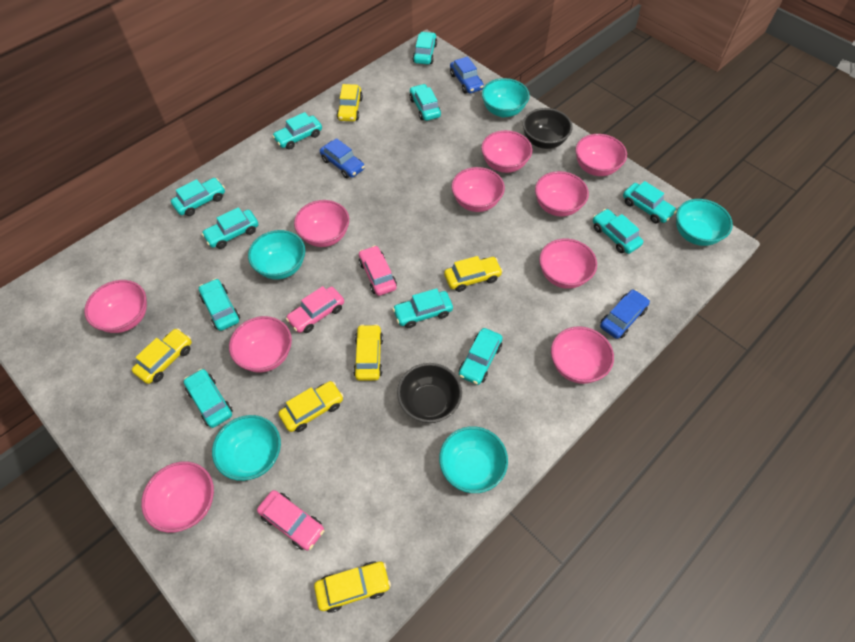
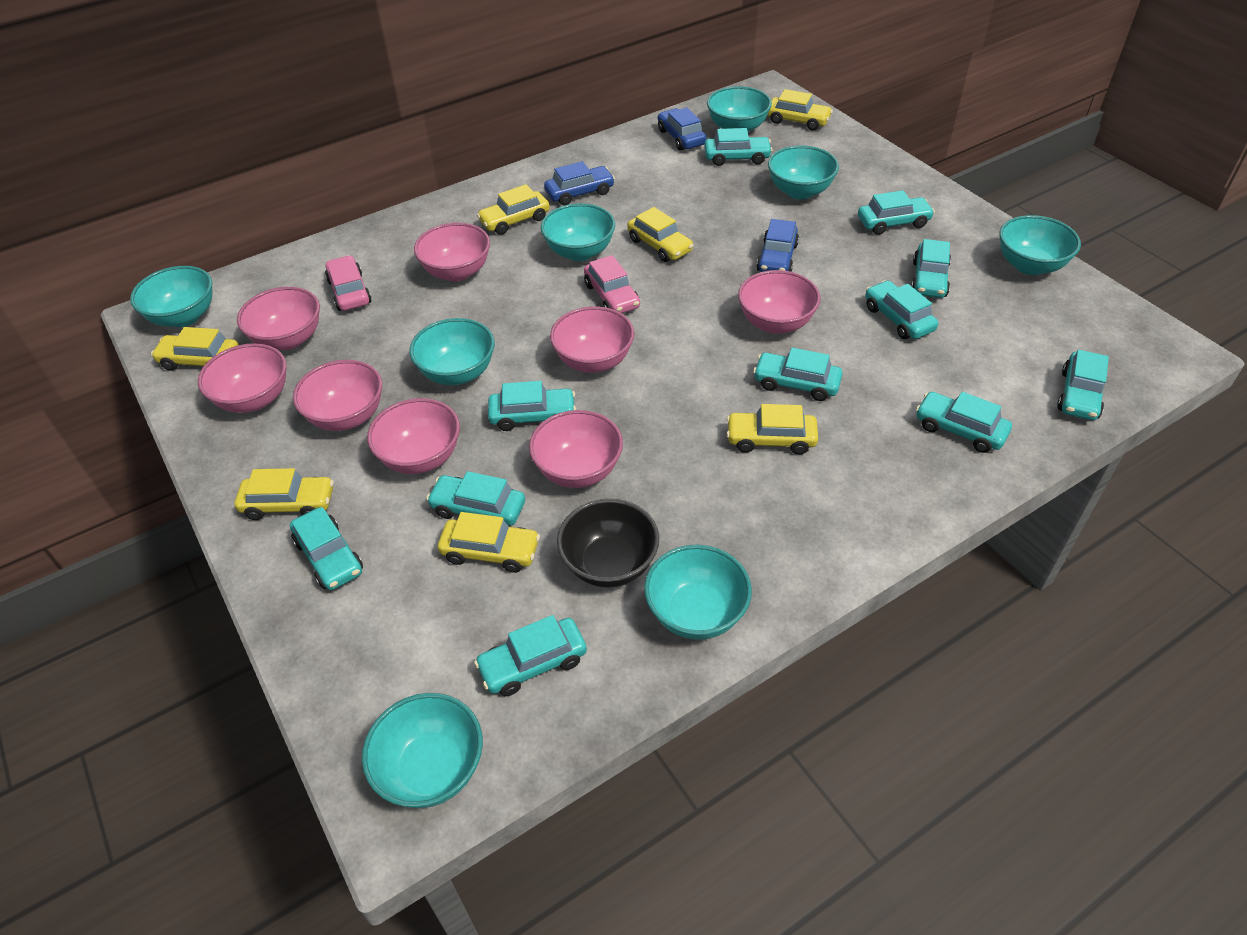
black bowl: [397,363,462,423] [523,108,572,149] = 2 -> [557,499,659,588] = 1
pink bowl: [84,280,147,333] [141,461,214,533] [229,316,292,372] [294,200,349,247] [451,167,505,212] [481,130,532,173] [535,171,589,217] [539,239,597,289] [551,326,614,384] [575,134,627,176] = 10 -> [198,343,286,413] [237,287,320,350] [293,360,382,431] [367,398,460,474] [414,223,490,282] [529,410,623,488] [550,306,634,373] [738,270,821,334] = 8
pink car: [257,490,324,551] [286,286,344,333] [359,245,397,296] = 3 -> [325,255,371,311] [584,255,640,313] = 2
turquoise bowl: [212,415,281,481] [248,230,305,279] [439,426,508,493] [482,78,530,117] [676,199,733,246] = 5 -> [130,266,212,327] [362,693,483,808] [409,318,495,385] [541,203,615,261] [644,545,752,640] [707,86,772,132] [768,145,839,199] [1000,215,1081,275] = 8
yellow car: [132,328,192,384] [278,381,343,432] [314,561,391,613] [337,84,363,122] [353,324,383,381] [444,256,503,292] = 6 -> [151,327,239,371] [235,468,334,520] [438,512,540,573] [477,184,550,235] [627,207,694,262] [726,404,818,454] [767,89,833,131] = 7

